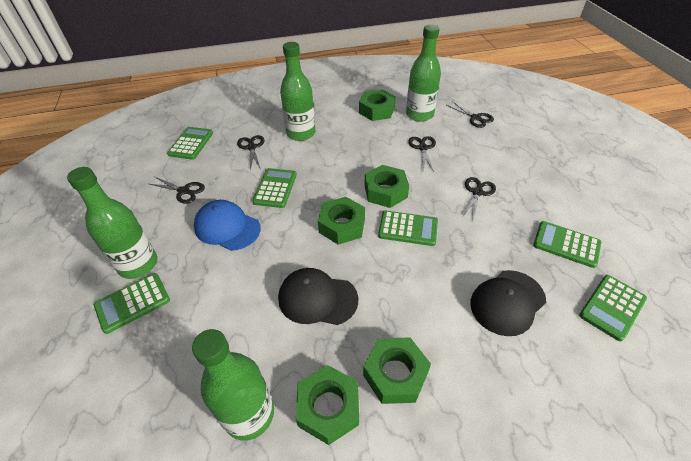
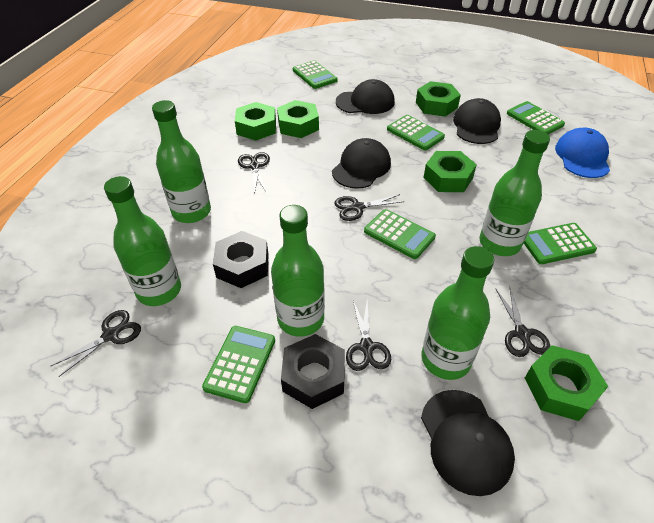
black cap: [278,268,358,325] [470,270,546,336] = 2 -> [332,138,391,189] [336,79,395,114] [421,390,515,496] [453,98,501,144] = 4
black nut: none = 0 -> [213,231,269,288] [281,334,345,409] = 2
green bottle: [67,167,157,279] [192,329,274,441] [280,42,315,141] [406,24,441,122] = 4 -> [104,176,181,306] [152,100,211,223] [271,205,325,337] [422,246,494,380] [479,130,550,256] = 5

